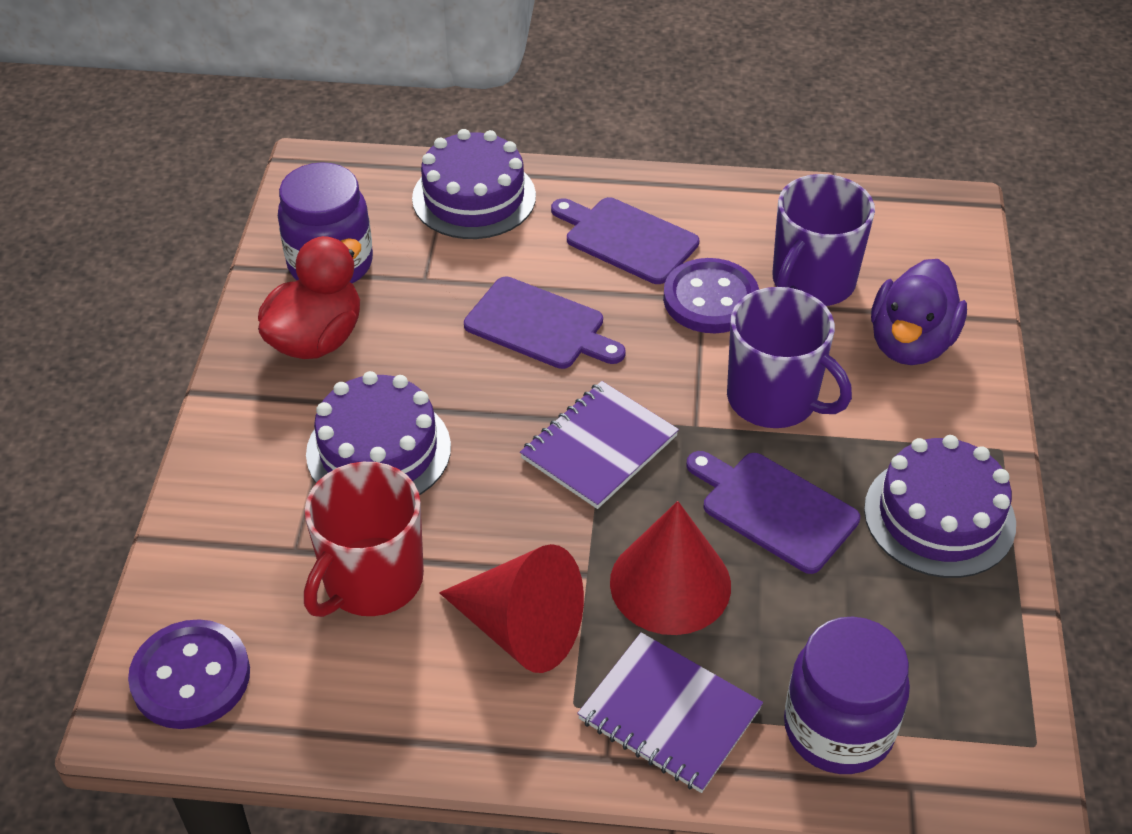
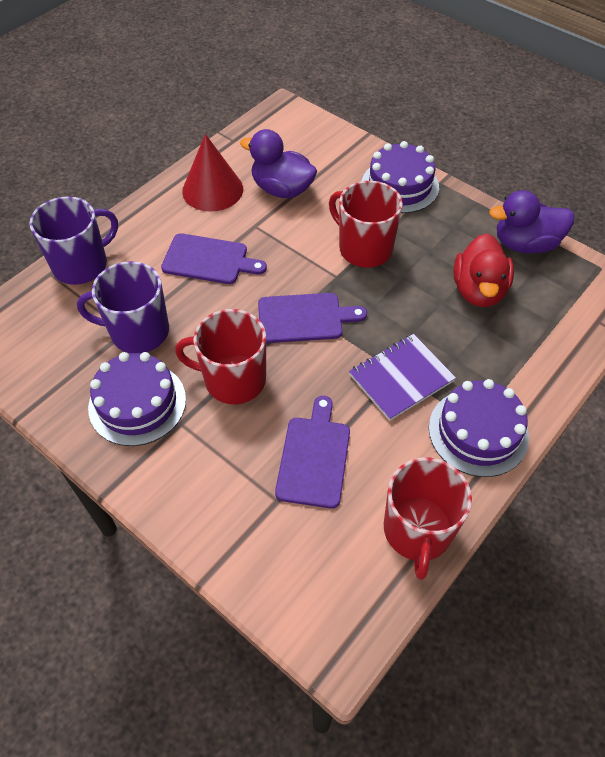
purple button: [128,619,250,729] [663,258,759,333] = 2 -> none = 0
purple duck: [871,259,967,365] = 1 -> [240,129,317,198] [489,190,575,253] = 2
purple jar: [278,162,373,283] [784,617,910,774] = 2 -> none = 0
purple notebook: [520,381,679,509] [577,632,763,793] = 2 -> [349,334,456,421] = 1
red cone: [439,544,584,673] [610,501,731,635] = 2 -> [182,134,243,212] = 1
red mug: [304,462,424,617] = 1 -> [175,309,266,404] [329,181,403,268] [384,458,472,580] = 3

